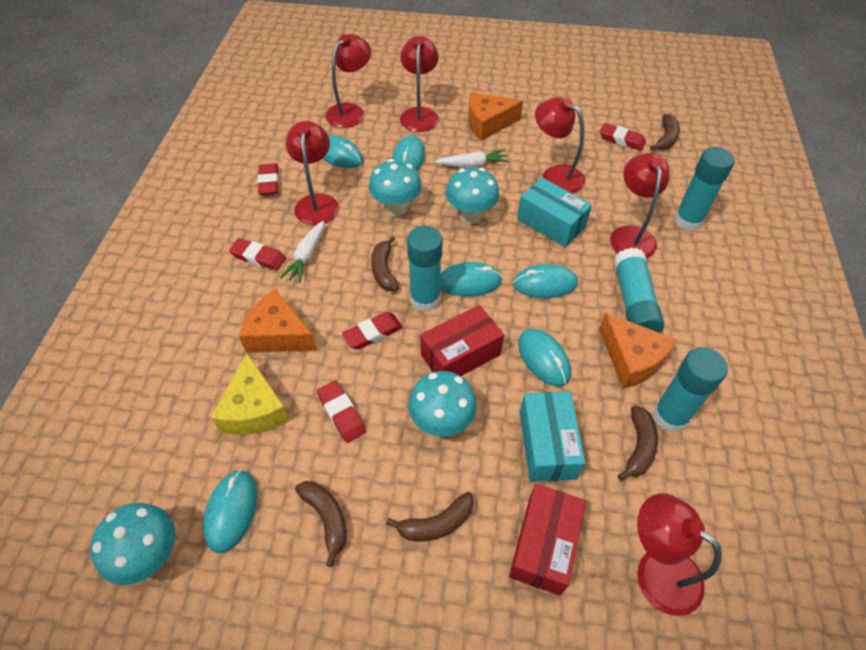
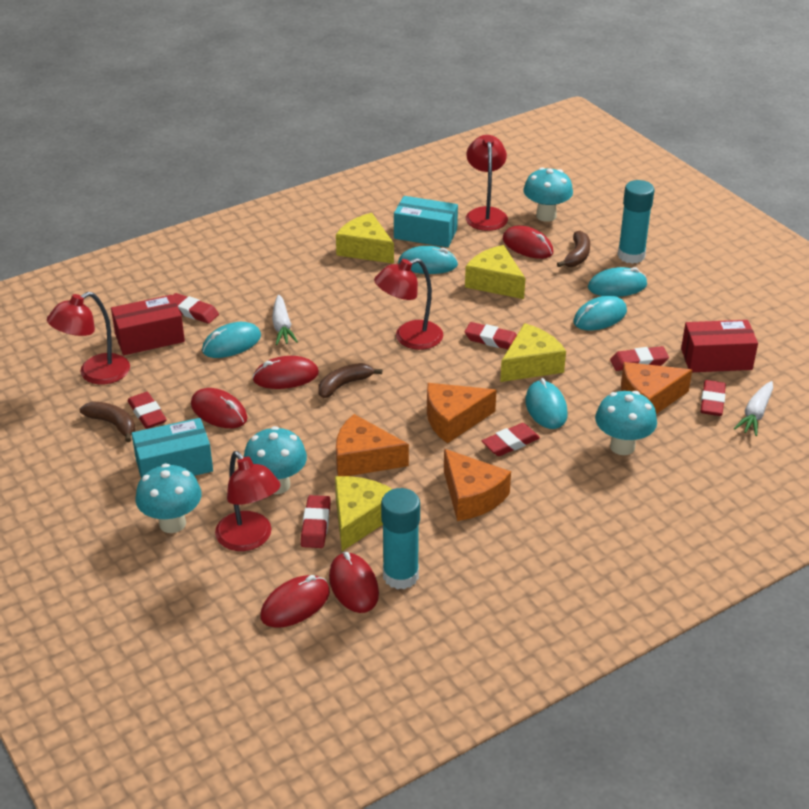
brown banana: [295,481,347,567] [371,236,399,291] [386,492,474,542] [618,405,658,481] [650,114,680,150] = 5 -> [80,401,135,442] [318,363,382,398] [557,231,590,267] = 3
orange cheese: [239,289,317,353] [468,92,523,141] [599,313,676,389] = 3 -> [336,414,409,476] [427,383,496,443] [444,449,511,521] [621,362,692,414] = 4
red eraser: [229,238,286,271] [257,163,279,195] [317,380,366,443] [342,312,403,349] [600,123,646,151] = 5 -> [128,392,167,429] [173,293,219,324] [301,495,331,548] [465,322,517,349] [482,423,540,456] [610,346,669,371] [700,380,726,416] = 7
red lamp: [286,121,339,225] [326,34,371,128] [400,36,439,132] [535,97,585,194] [610,153,670,258] [637,493,722,616] = 6 -> [47,292,130,385] [215,451,281,551] [374,258,443,350] [466,135,508,231] = 4
red mouse: none = 0 -> [191,388,248,428] [252,356,319,389] [260,575,330,628] [329,552,379,613] [503,226,553,259] = 5
turquoise glue stick: [407,226,443,312] [614,248,664,333] [653,347,728,432] [674,147,735,231] = 4 -> [381,488,420,589] [618,180,655,264] = 2
turquoise mouse: [203,470,258,553] [322,135,363,168] [392,136,425,171] [440,262,502,296] [513,264,578,298] [518,329,571,387] = 6 -> [202,322,261,358] [398,246,458,274] [525,378,568,429] [573,296,627,330] [588,267,647,297] = 5
yellow cheese: [211,353,290,435] = 1 -> [335,476,392,551] [336,213,394,264] [465,245,525,299] [500,323,566,382] = 4

